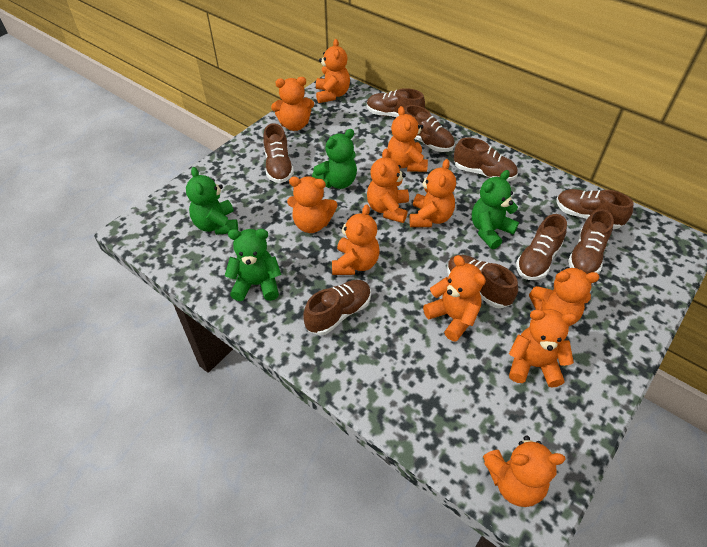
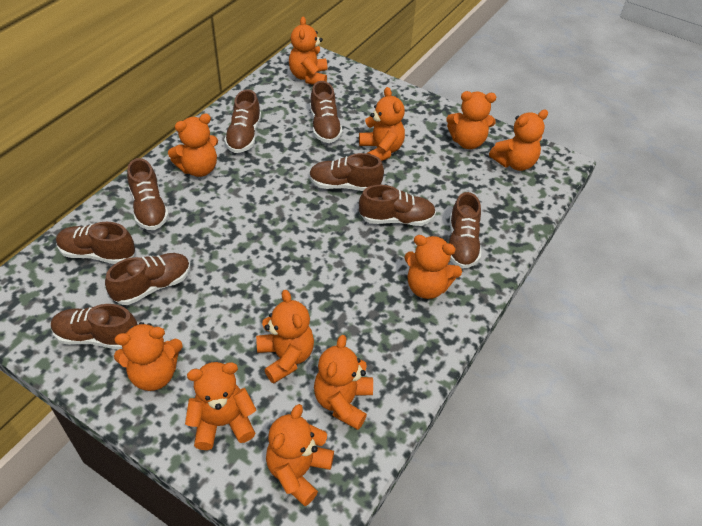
green teddy bear: [186,167,238,235] [225,229,282,301] [312,129,357,189] [472,170,519,249] = 4 -> none = 0

